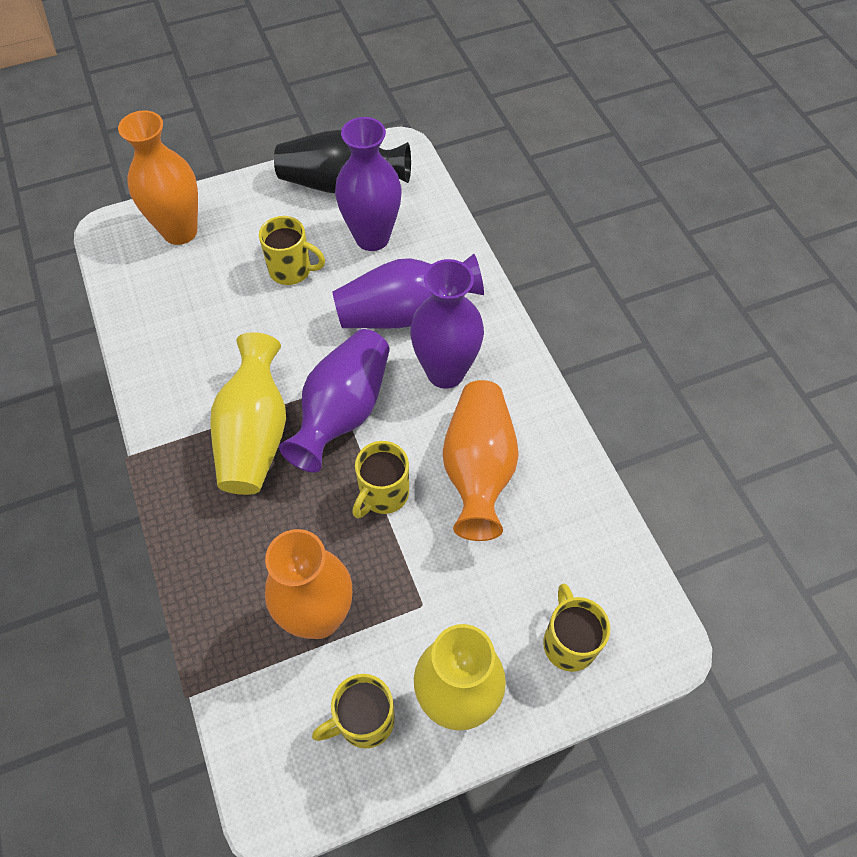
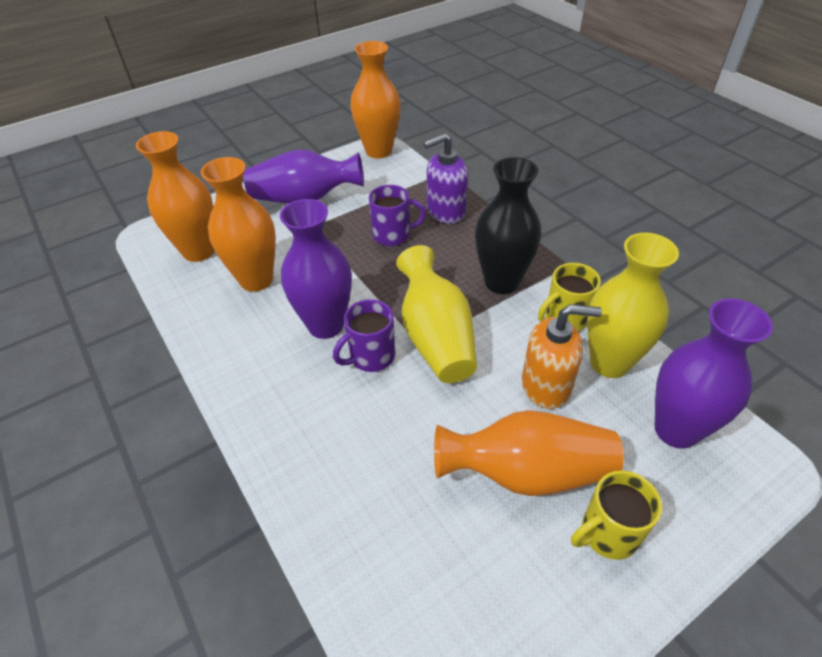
orange soap dispenser: none = 0 -> [522,304,602,409] = 1
orange vase: [118,110,198,245] [265,529,352,639] [443,380,519,541] = 3 -> [136,131,215,262] [201,157,276,292] [350,41,401,158] [434,410,624,496] = 4
purple mug: none = 0 -> [333,299,395,372] [369,185,426,246] = 2
purple soap dispenser: none = 0 -> [424,133,468,224] = 1
purple vase: [279,329,389,472] [333,254,484,329] [335,117,402,251] [410,259,484,389] = 4 -> [244,149,364,204] [280,199,352,339] [654,298,773,449] = 3
yellow mug: [259,216,325,285] [312,674,395,749] [352,441,409,518] [543,583,610,672] = 4 -> [538,263,601,331] [571,470,662,560] = 2

